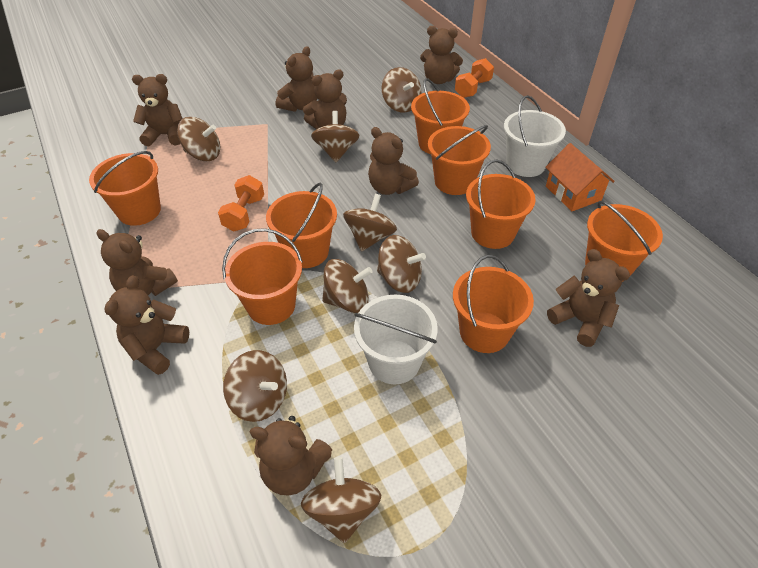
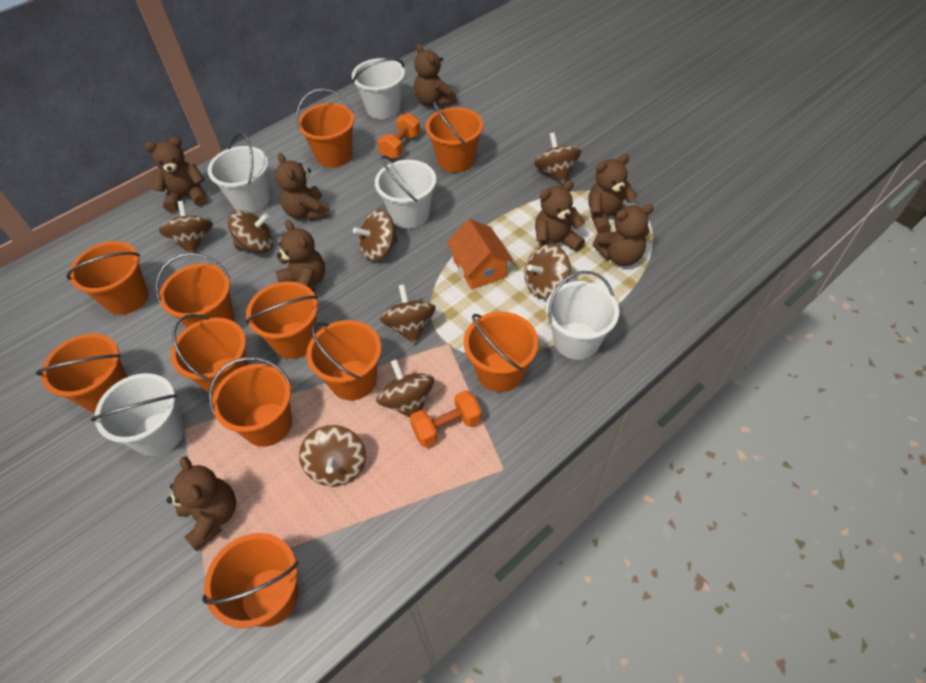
brown teddy bear: [96,229,178,296] [105,275,189,375] [132,74,183,146] [250,416,332,496] [276,46,317,112] [303,69,347,129] [368,127,419,195] [420,26,463,84] [547,249,630,347] = 9 -> [145,137,207,212] [167,456,236,551] [275,153,330,221] [276,220,325,292] [414,44,457,107] [535,180,585,252] [588,154,637,233] [593,204,654,266] = 8
orange bucket: [89,151,161,226] [222,228,303,325] [266,183,337,268] [411,78,470,154] [428,125,491,195] [453,255,534,353] [466,159,536,249] [585,201,663,282] = 8 -> [36,333,128,413] [67,241,148,315] [155,253,234,327] [171,314,248,396] [202,533,299,628] [209,357,292,447] [246,281,318,359] [296,88,355,167] [306,320,381,401] [426,101,483,173] [464,312,539,392] = 11
white bucket: [354,295,438,384] [504,95,566,177] = 2 -> [91,373,184,456] [208,133,270,213] [352,58,405,119] [375,155,436,229] [546,271,619,360] = 5

